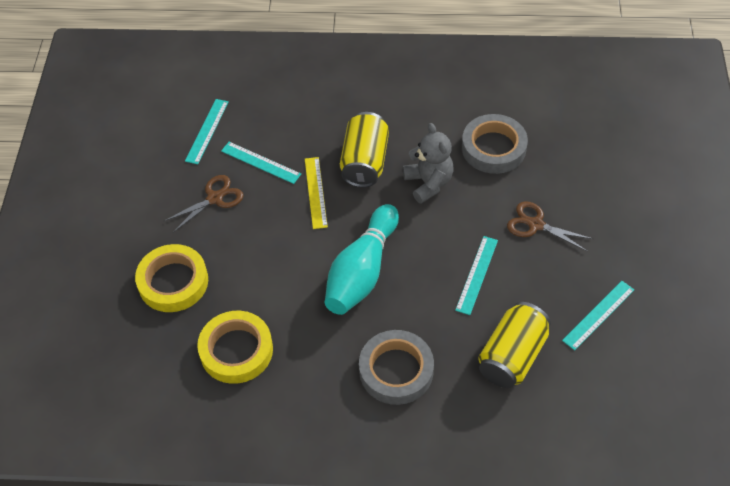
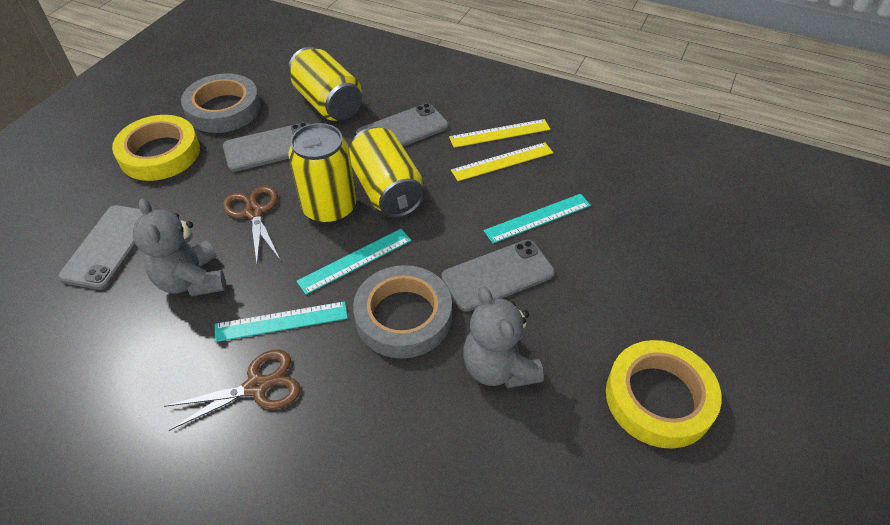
grey phone: none = 0 -> [58,205,143,290] [223,122,309,172] [356,103,449,146] [442,240,555,312] = 4
grey teddy bear: [403,123,453,204] = 1 -> [133,198,226,296] [463,287,544,388] = 2
turquoise bowling pin: [325,204,399,315] = 1 -> none = 0
turquoise ruler: [185,99,229,164] [221,142,301,184] [455,236,498,315] [562,281,634,350] = 4 -> [215,301,348,342] [297,229,411,295] [484,194,591,243] = 3
yellow can: [340,112,389,188] [478,302,551,388] = 2 -> [288,47,362,121] [288,123,356,224] [349,127,425,218] = 3
yellow ruler: [305,157,328,229] = 1 -> [449,119,550,148] [451,142,553,181] = 2

